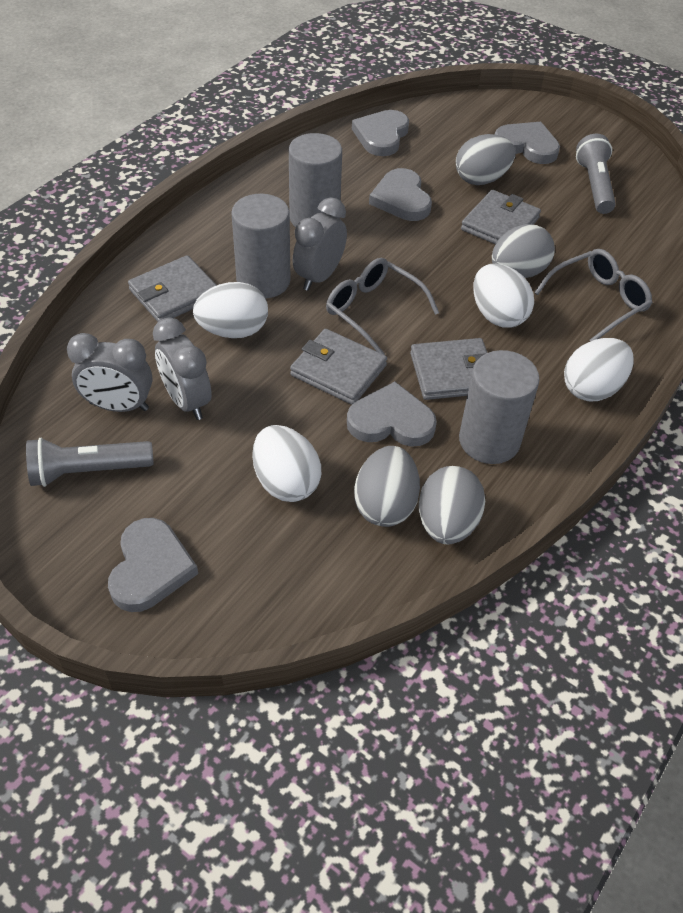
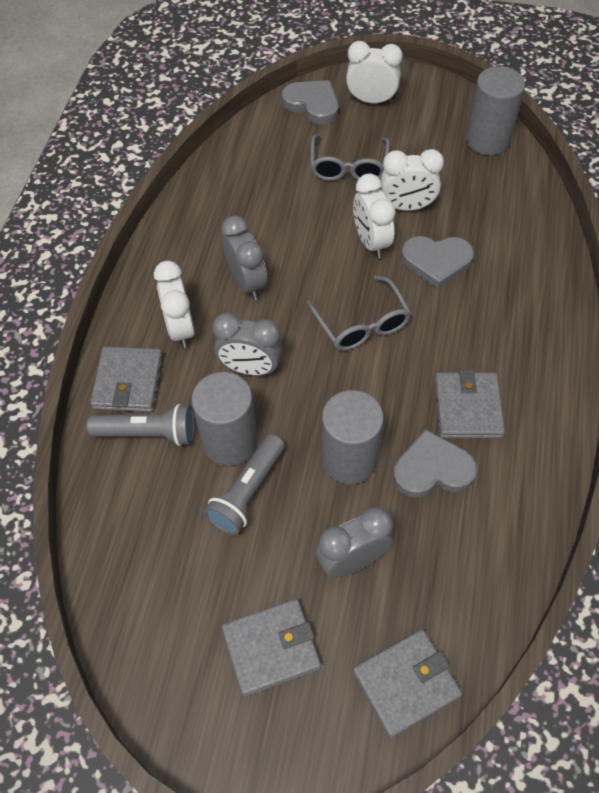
grey egg: [354,446,420,527] [419,466,485,544] [456,134,515,185] [492,224,555,278] = 4 -> none = 0
grey heart: [108,518,198,612] [347,382,437,447] [352,110,409,156] [369,168,432,221] [495,122,560,164] = 5 -> [282,80,339,124] [393,429,477,498] [401,236,474,289] = 3
white clock: none = 0 -> [154,261,195,348] [346,41,403,104] [353,173,396,259] [381,149,444,211] = 4
white egg: [193,282,268,338] [253,425,321,502] [473,264,534,328] [564,338,634,402] = 4 -> none = 0

